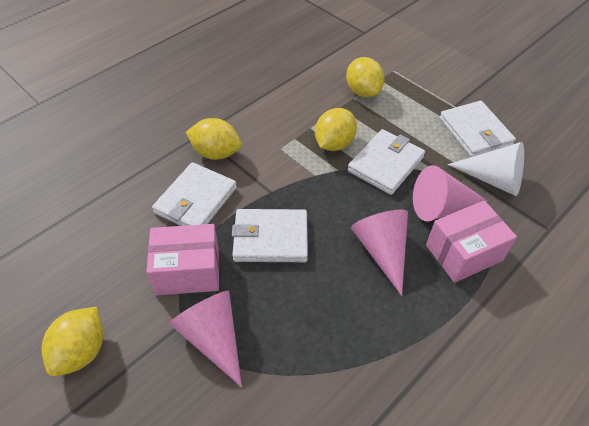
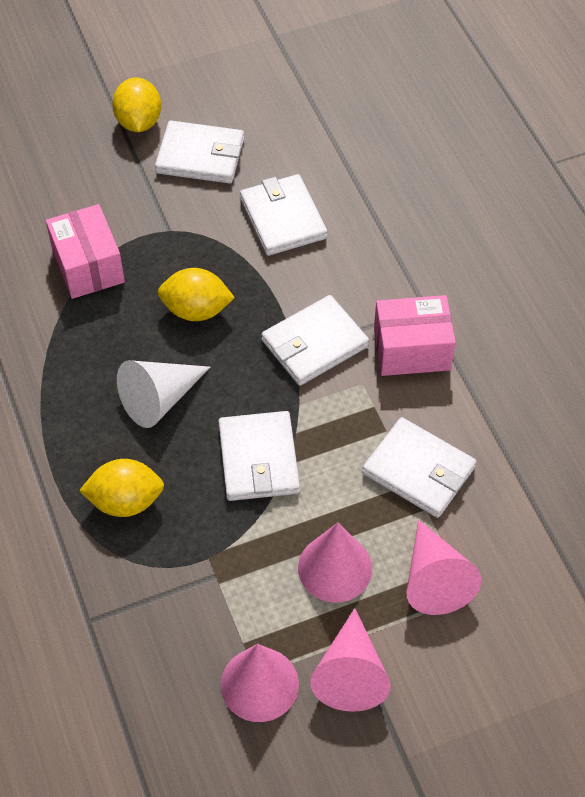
pink cone: [169,291,242,387] [351,210,408,296] [413,165,487,222] = 3 -> [221,644,299,722] [298,522,372,602] [310,608,391,712] [407,520,481,615] = 4
white wallet: [152,162,237,226] [232,209,308,262] [347,129,425,195] [439,101,516,157] = 4 -> [155,120,244,184] [218,411,300,501] [240,174,328,256] [261,295,369,386] [362,417,477,518] = 5
yellow lemon: [42,307,104,376] [186,118,242,160] [315,108,357,151] [346,57,385,97] = 4 -> [79,459,164,517] [112,77,161,132] [158,268,235,321] = 3

